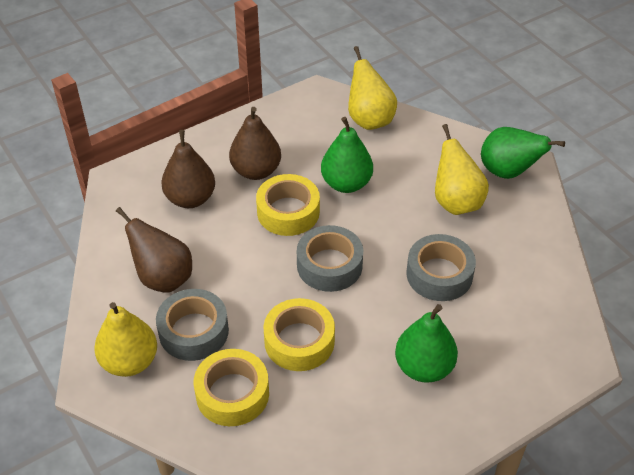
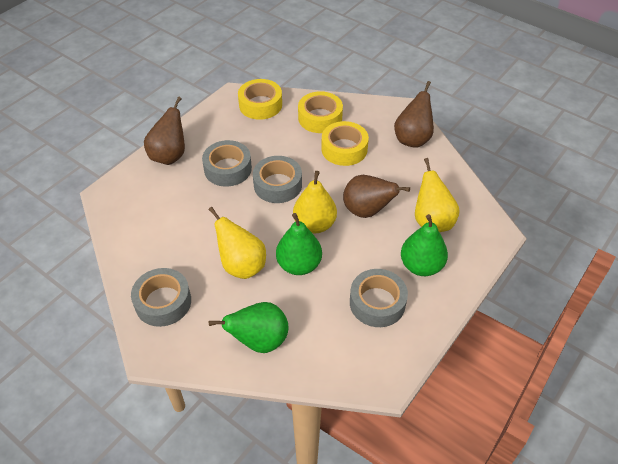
grey tape: [156,289,229,361] [297,225,363,292] [407,234,476,301] = 3 -> [131,268,191,327] [202,140,252,186] [253,156,302,203] [350,269,408,327] = 4

